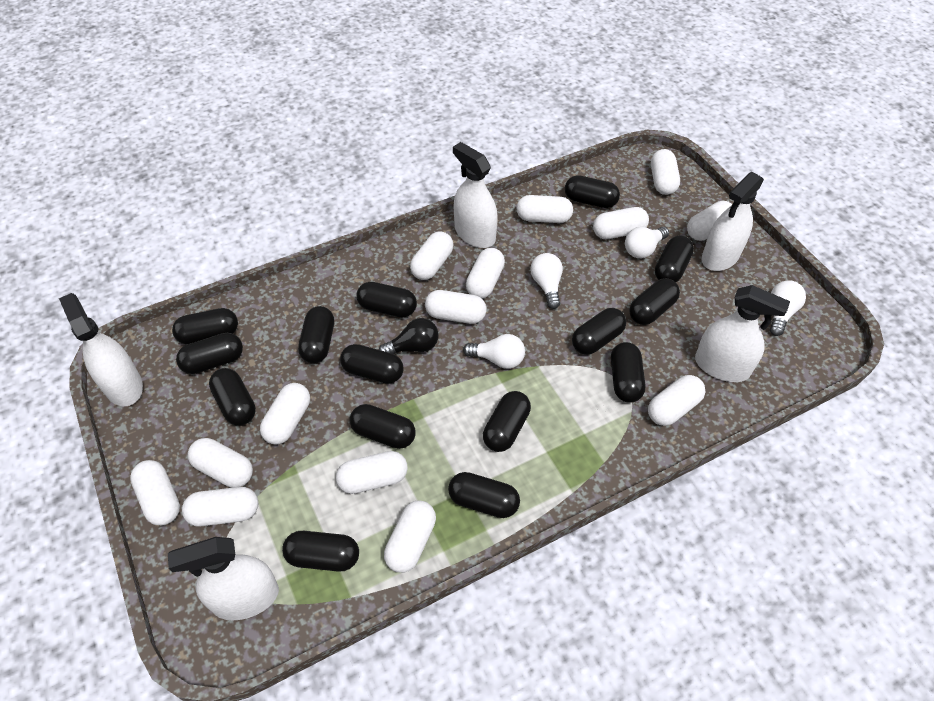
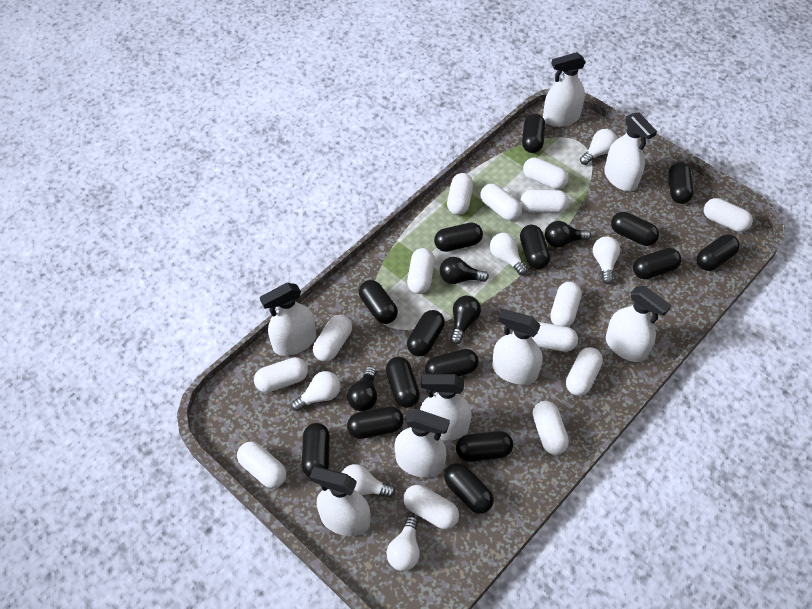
black light bulb: [379,318,438,354] = 1 -> [347,366,377,411] [440,257,489,284] [451,296,481,344] [545,221,591,248] = 4
white light bulb: [463,334,525,369] [530,253,563,309] [625,227,669,258] [770,280,806,336] = 4 -> [291,371,341,411] [341,464,395,498] [386,516,420,571] [490,233,528,275] [580,129,617,165] [593,236,620,284] = 6
white spray bottle: [59,293,143,406] [168,537,279,620] [453,142,498,248] [695,285,790,382] [702,172,764,271] = 5 -> [260,283,316,356] [310,466,371,536] [394,409,450,478] [420,374,472,441] [492,309,543,385] [543,52,586,127] [604,112,657,191] [606,286,672,362] = 8

